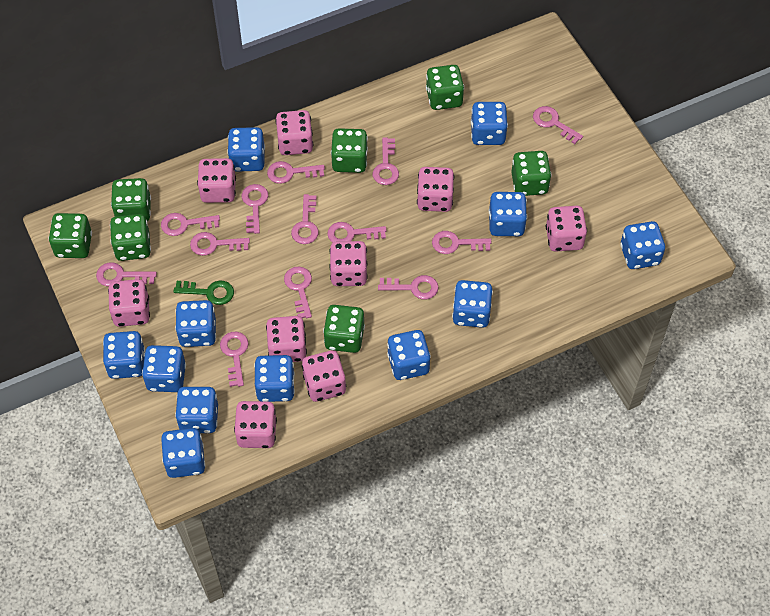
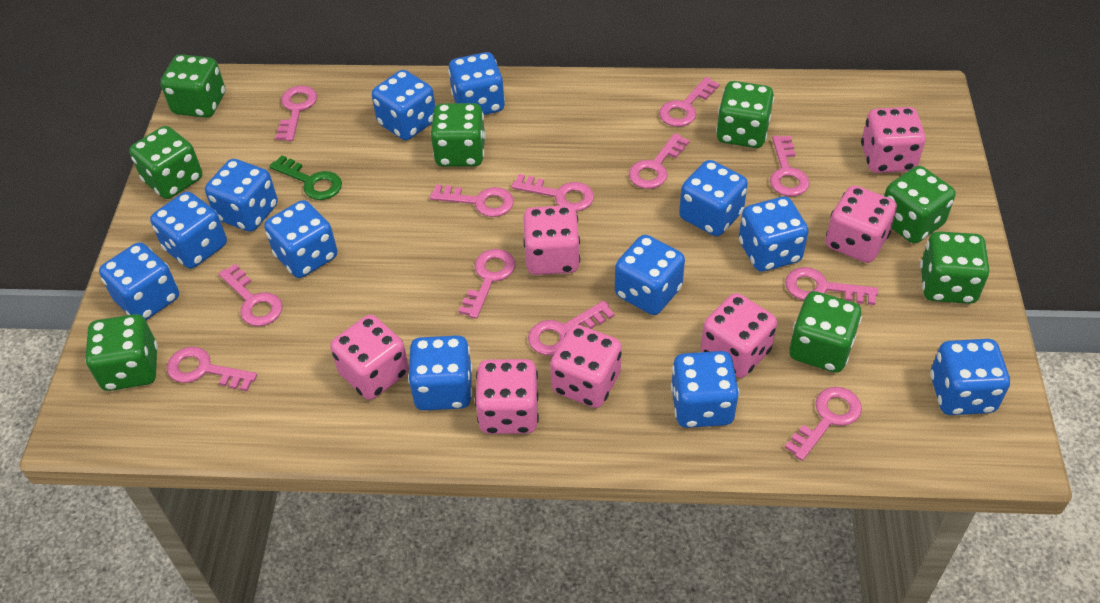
green dice: [49,213,92,258] [110,214,151,261] [111,178,151,221] [323,305,365,353] [331,128,368,173] [426,65,464,110] [512,151,551,196] = 7 -> [85,314,158,391] [129,126,202,199] [160,54,225,118] [431,103,486,167] [716,81,774,148] [789,291,862,373] [884,166,955,243] [920,231,989,304] = 8
pink dice: [108,279,150,327] [197,158,236,203] [234,401,277,448] [266,316,307,362] [276,110,313,155] [302,350,346,402] [329,241,368,286] [417,167,454,212] [546,206,587,252] = 9 -> [330,315,409,400] [475,359,539,434] [523,205,580,275] [550,325,622,408] [701,293,777,378] [826,185,897,263] [861,107,926,173] = 7
pink key: [96,262,157,286] [161,213,220,236] [190,232,250,256] [220,332,249,387] [242,184,268,234] [267,161,325,184] [284,267,312,318] [291,194,319,244] [327,222,387,243] [373,137,399,185] [378,275,439,299] [432,231,491,254] [533,106,583,144] = 13 -> [167,347,257,391] [218,264,283,326] [276,85,317,141] [430,184,514,217] [459,249,515,319] [511,174,594,211] [528,300,614,356] [629,133,689,189] [659,77,720,127] [770,135,810,196] [785,267,878,305] [785,387,862,461] = 12

